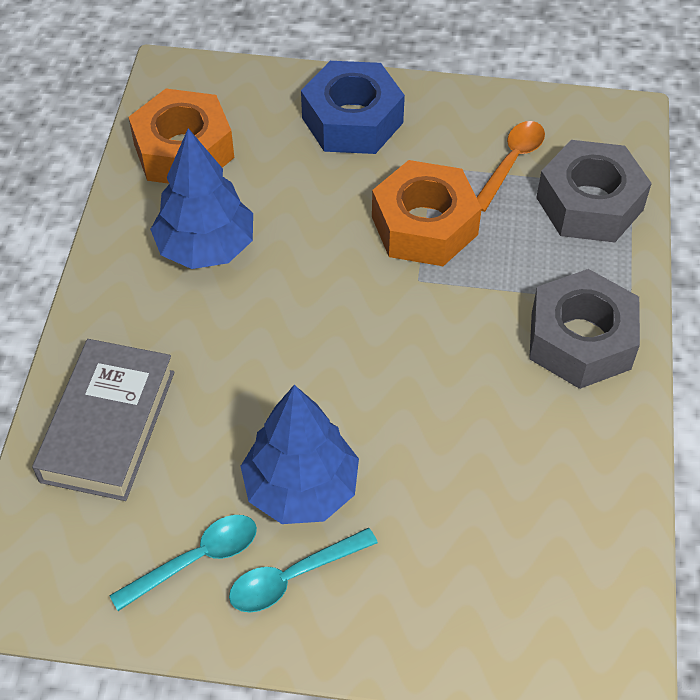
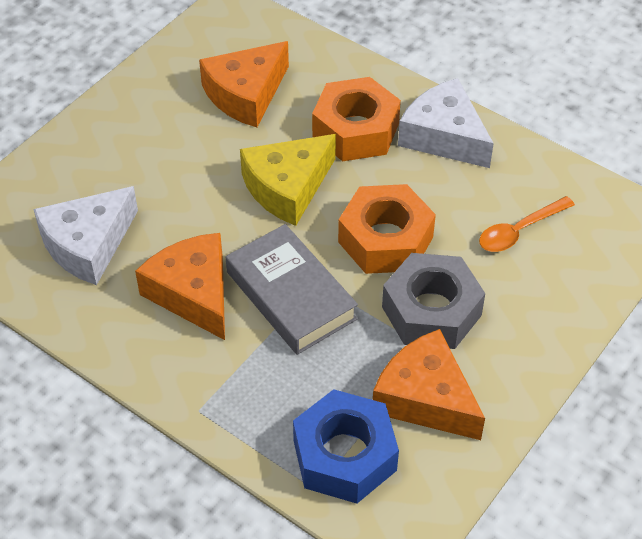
blue tree: [150,128,253,269] [241,385,359,524] = 2 -> none = 0
grey nut: [529,269,640,389] [536,140,652,242] = 2 -> [382,253,485,349] = 1
orange cheese: none = 0 -> [135,233,225,340] [199,41,289,127] [373,329,485,440] = 3
turquoise spoon: [109,515,257,611] [229,528,378,612] = 2 -> none = 0
white cheese: none = 0 -> [33,186,138,285] [398,78,494,168] = 2
yellow cheese: none = 0 -> [240,134,336,226] = 1

